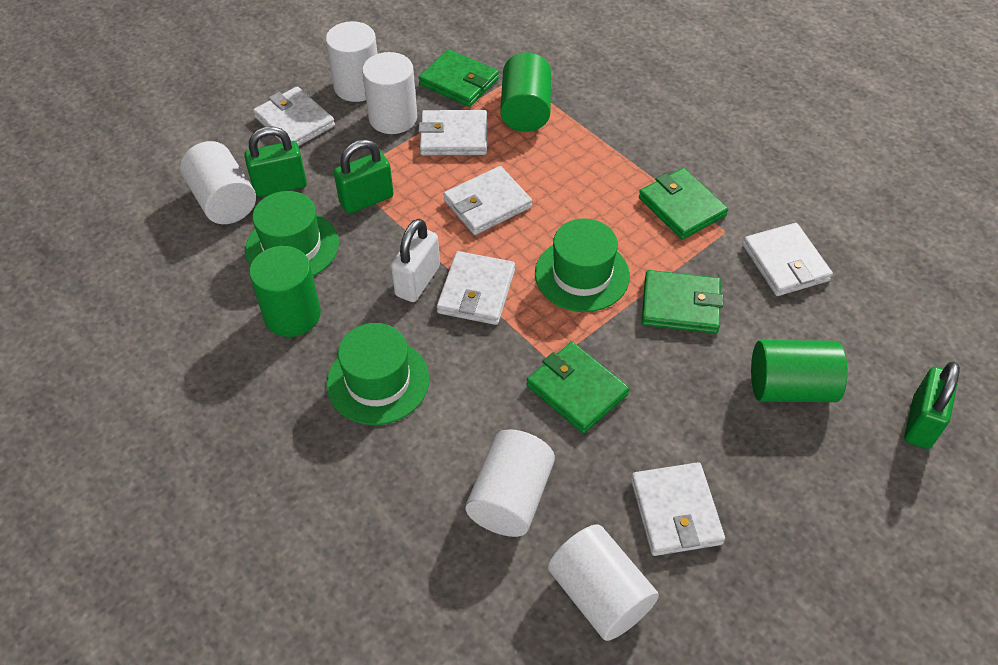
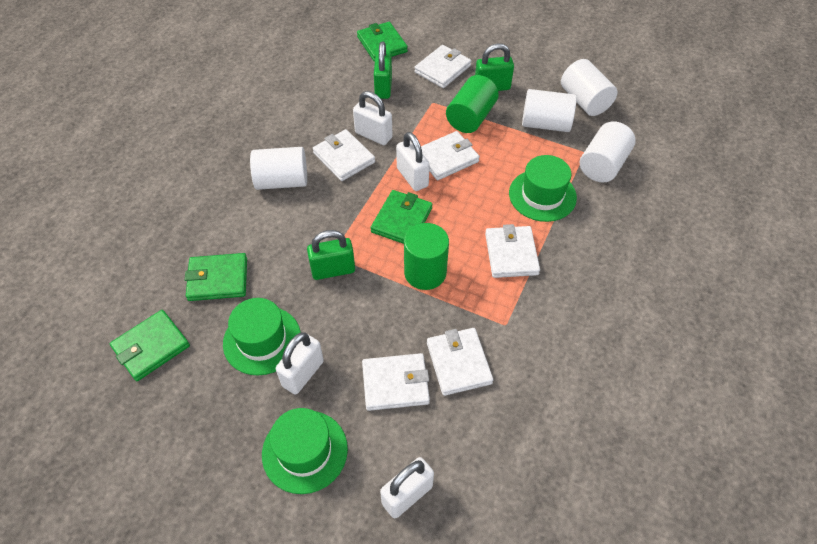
green cylinder: [249,246,321,337] [500,52,551,132] [751,340,848,402] = 3 -> [404,223,449,290] [446,75,499,133] = 2
white cylinder: [180,141,256,224] [326,21,378,102] [362,52,417,134] [465,429,555,537] [548,524,659,641] = 5 -> [250,147,307,190] [522,89,577,132] [561,59,618,116] [580,121,636,182] = 4
white padlock: [391,219,440,302] = 1 -> [276,332,324,394] [353,91,393,145] [380,457,434,518] [396,132,430,191] = 4

